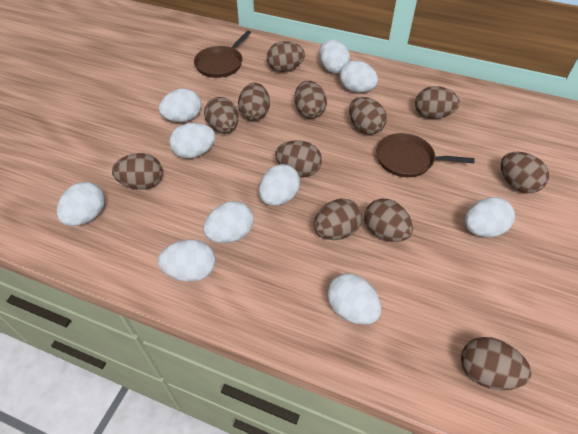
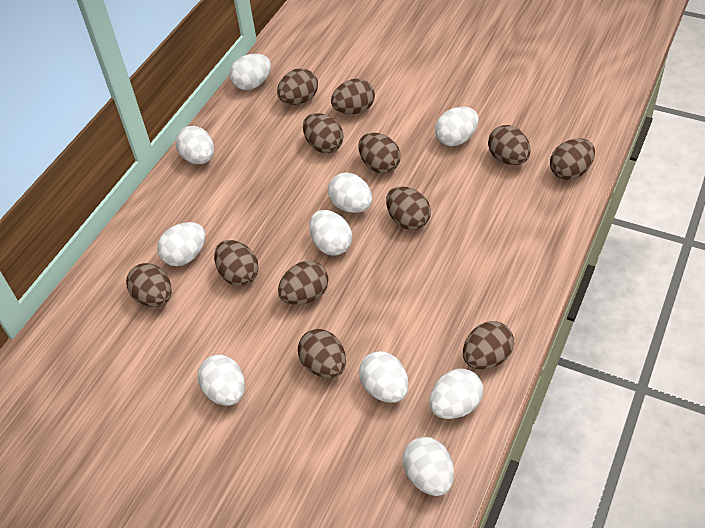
brown pan: [194,31,251,78] [376,133,475,177] = 2 -> none = 0

